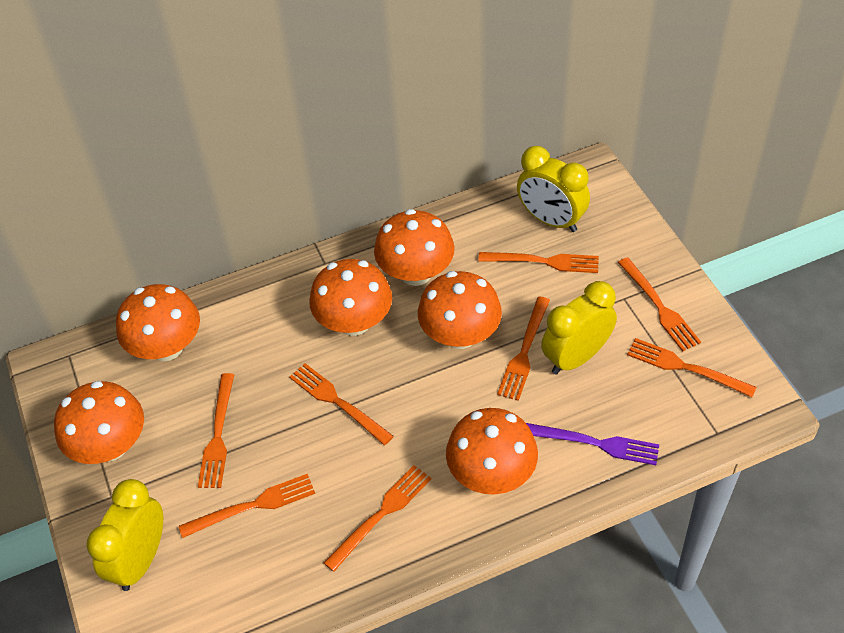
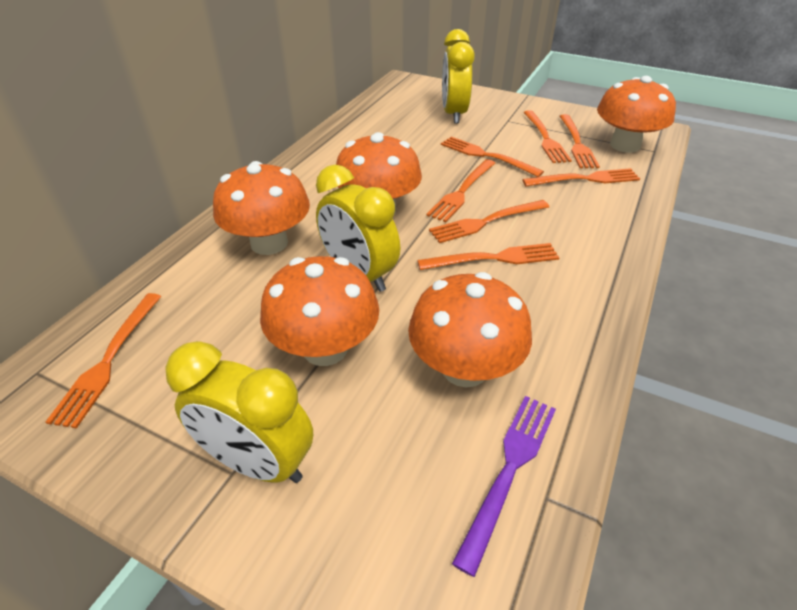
orange mushroom: [54,381,144,464] [116,284,200,361] [309,259,392,336] [374,209,455,286] [418,271,502,349] [446,408,538,495] = 6 -> [213,161,310,255] [260,256,379,366] [336,132,422,214] [408,272,532,387] [597,76,676,153] = 5

